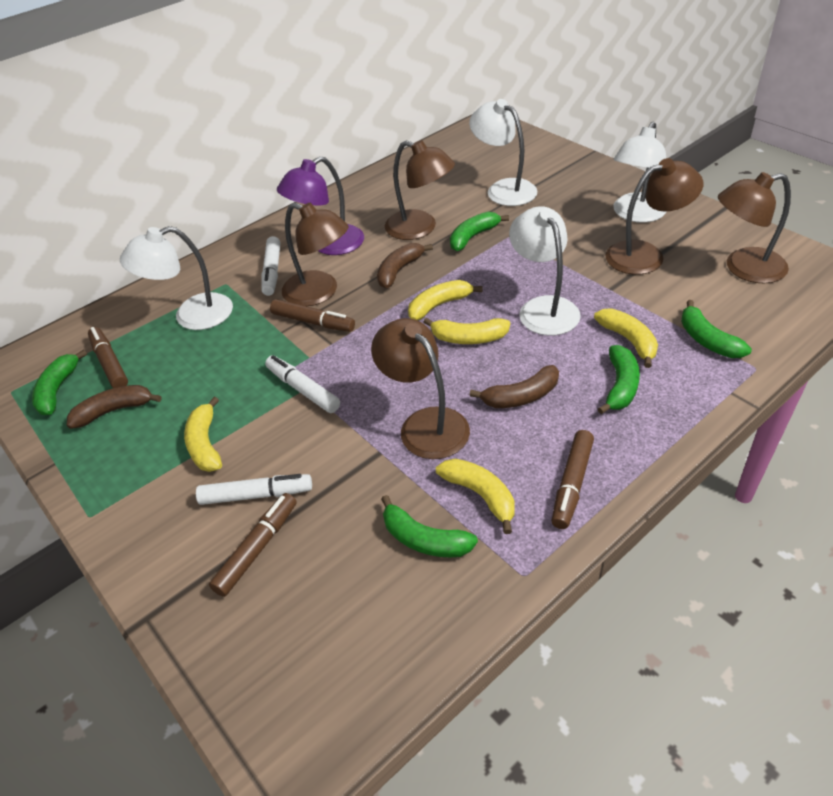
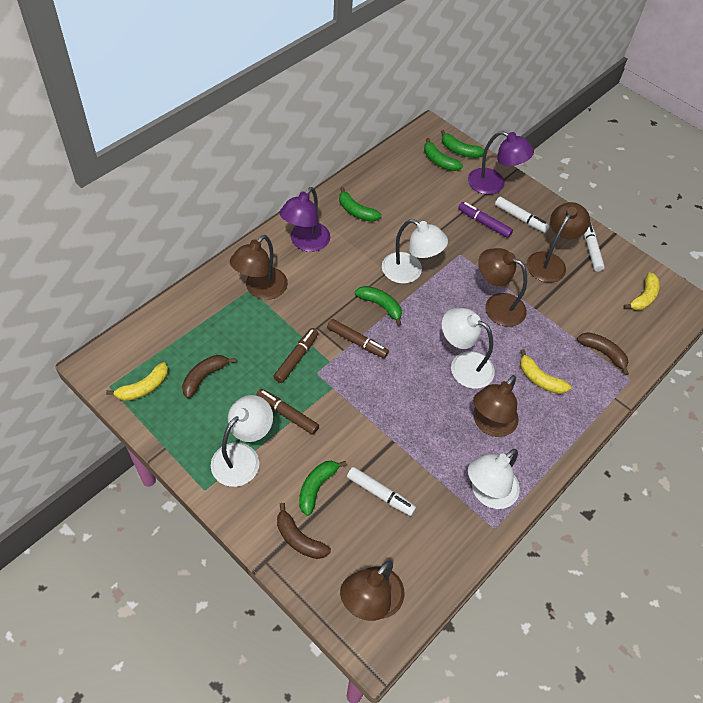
brown marker: [88,327,128,388] [209,493,297,597] [270,299,355,332] [551,430,594,529] = 4 -> [256,389,319,435] [273,328,318,383] [327,319,389,358] = 3
purple lamp: [277,156,364,255] = 1 -> [280,187,330,252] [468,131,534,195] = 2
purple marker: none = 0 -> [458,202,513,238] = 1
yellow banana: [184,397,222,472] [408,280,483,320] [424,318,510,344] [436,459,515,534] [594,308,658,368] = 5 -> [106,362,168,401] [520,349,571,394] [623,272,660,310] = 3

